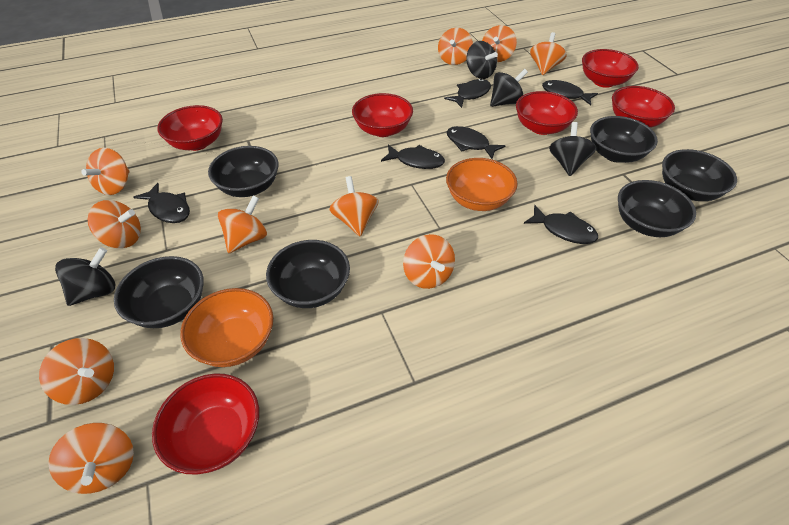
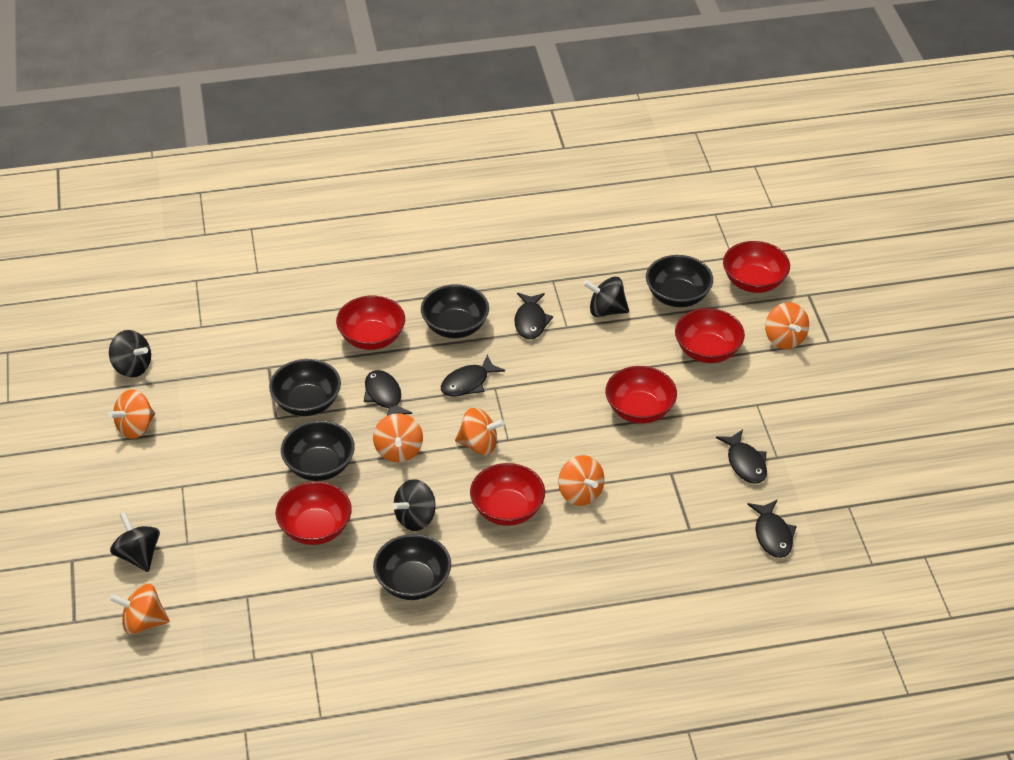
black bowl: [114,256,204,328] [208,146,279,197] [266,240,350,308] [590,116,658,163] [618,180,696,237] [662,149,737,201] = 6 -> [269,359,341,416] [281,421,355,481] [373,534,451,600] [421,284,489,338] [646,255,713,307] = 5
black fish: [134,183,190,223] [381,145,445,169] [444,79,491,108] [447,126,505,159] [524,205,598,244] [542,80,598,105] = 6 -> [364,370,412,416] [441,354,505,397] [514,293,553,339] [716,429,767,484] [747,500,797,558] = 5
orange bowl: [180,288,273,367] [446,158,518,211] = 2 -> none = 0
orange spinning top: [39,338,114,405] [48,423,134,494] [81,148,130,195] [88,200,141,248] [218,195,267,253] [329,176,379,236] [403,234,455,289] [438,28,473,65] [482,25,517,62] [530,32,567,75] = 10 -> [108,389,155,439] [109,584,170,635] [373,413,423,462] [455,408,505,455] [558,455,604,506] [765,302,809,349] = 6

